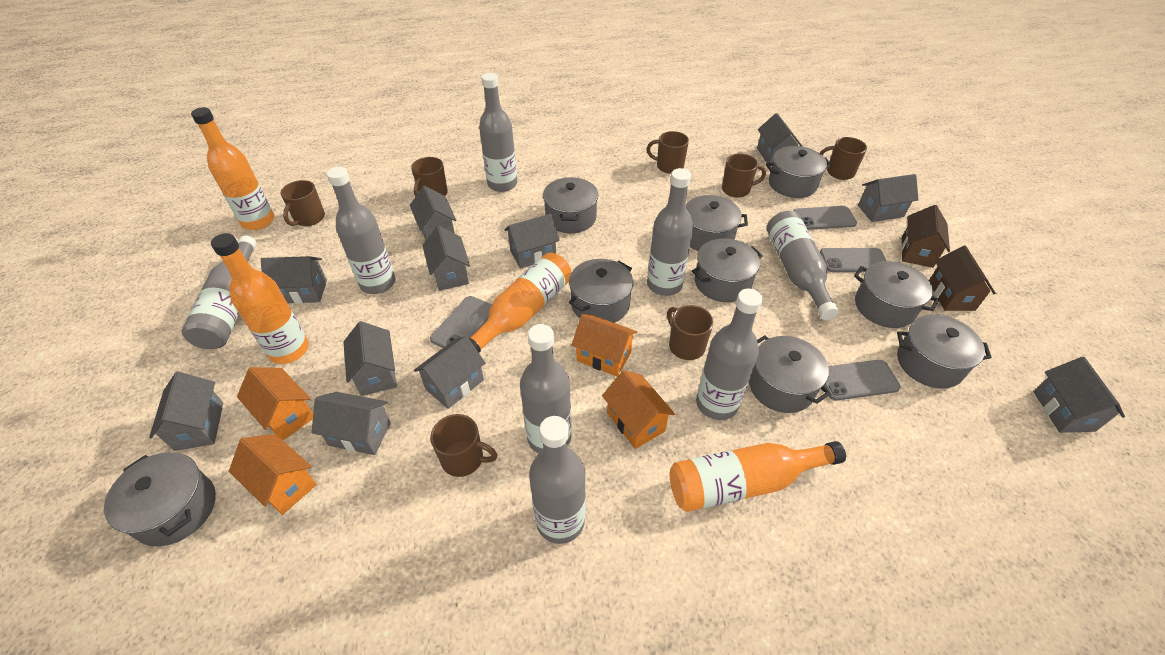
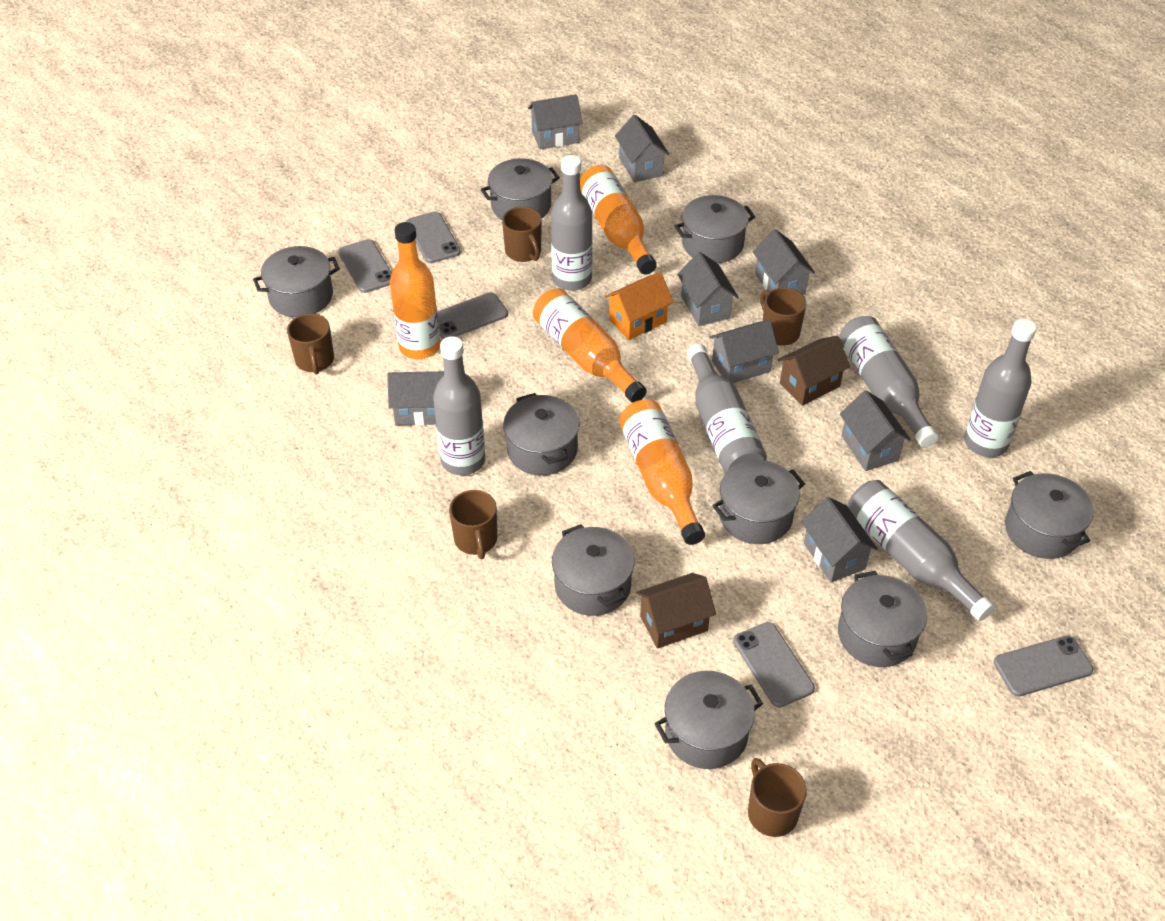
brown mug: [280,180,325,226] [411,157,448,197] [430,414,497,477] [647,131,689,174] [667,305,713,360] [722,153,766,198] [820,137,867,180] = 7 -> [287,313,334,374] [449,490,497,559] [502,207,542,262] [748,758,807,837] [760,288,806,345] = 5
grey bottle: [182,236,257,349] [327,167,395,294] [479,73,518,192] [520,324,572,453] [529,416,586,544] [647,168,693,296] [696,288,763,420] [767,211,839,320] = 8 -> [433,336,485,475] [551,155,593,291] [687,344,767,473] [839,316,938,448] [847,480,995,621] [964,318,1037,457] = 6
grey house: [149,372,223,451] [261,256,327,304] [312,392,391,455] [344,321,397,396] [410,185,456,240] [414,336,485,409] [422,226,470,291] [504,214,559,269] [757,113,802,163] [858,174,918,222] [1034,357,1125,433] = 11 -> [387,371,444,426] [528,94,583,150] [615,115,670,182] [677,252,738,326] [710,320,779,384] [753,229,815,295] [801,497,878,583] [840,390,911,471] = 8
grey phone: [430,296,492,348] [793,206,857,230] [820,248,886,272] [824,360,901,400] = 4 -> [338,239,392,293] [406,211,461,263] [437,292,508,339] [733,622,815,708] [994,635,1093,697] = 5
orange house: [229,434,317,515] [237,367,313,440] [572,314,637,377] [602,370,675,449] = 4 -> [605,272,673,340] = 1

